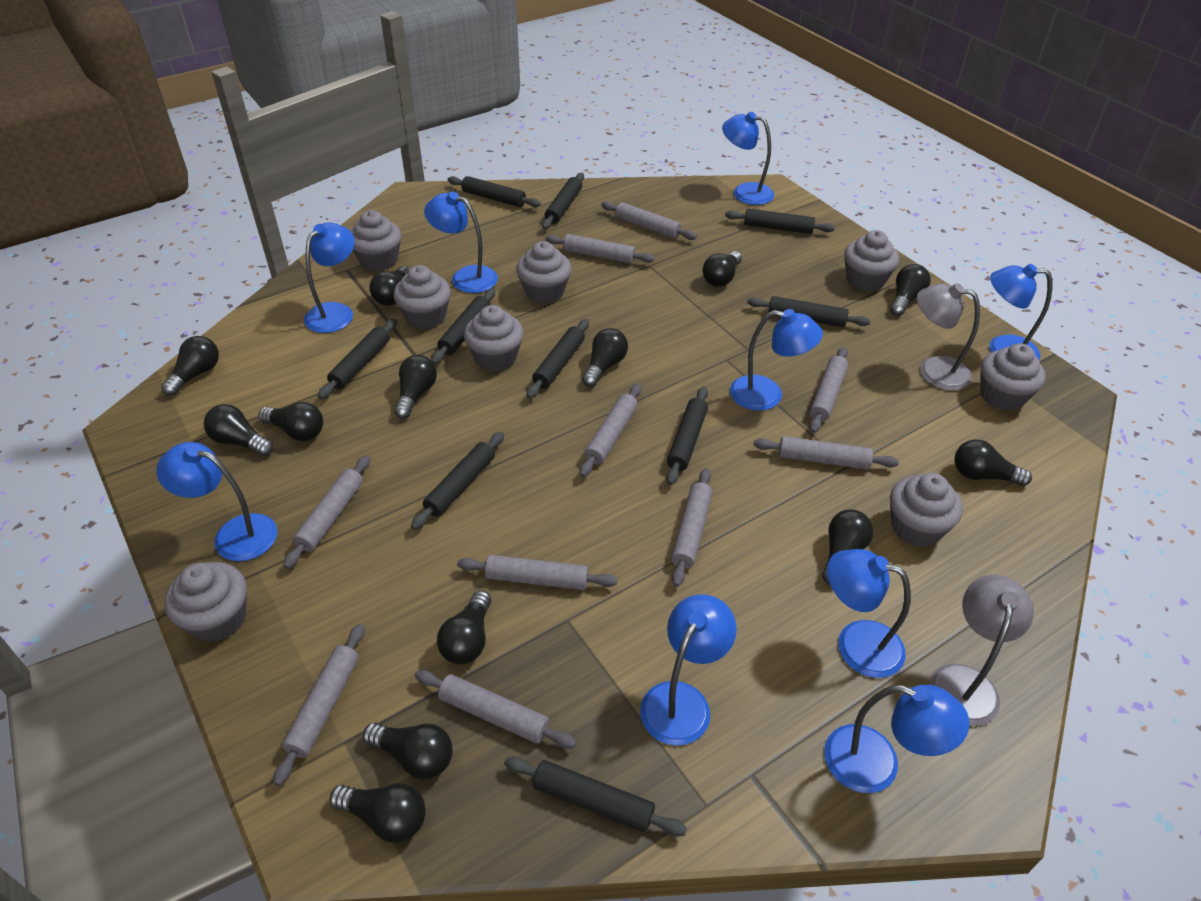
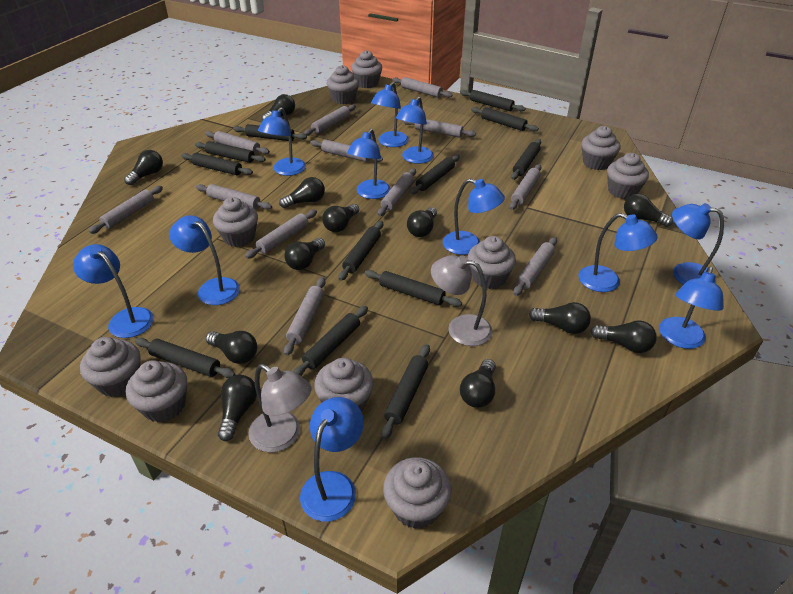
black light bulb: [161,336,219,396] [204,404,273,456] [258,402,323,441] [330,783,426,843] [363,723,453,779] [369,266,410,306] [394,355,437,419] [437,590,491,664] [582,328,628,387] [702,251,742,287] [822,509,873,584] [890,264,931,316] [954,440,1032,486] = 13 -> [124,150,163,185] [206,331,257,364] [218,375,257,441] [262,94,295,121] [279,177,325,208] [284,238,325,270] [322,204,359,232] [407,207,437,237] [460,359,496,408] [529,302,591,334] [590,320,657,353] [624,194,673,227] = 12
black rolling pin: [318,319,397,399] [411,432,504,530] [431,289,495,364] [448,176,541,207] [504,757,687,836] [527,319,589,399] [542,173,584,229] [666,387,708,485] [725,209,835,234] [747,296,871,327] = 10 -> [135,338,236,378] [181,153,253,175] [195,141,266,163] [233,124,307,141] [293,306,368,376] [339,221,383,281] [365,270,462,307] [381,344,430,439] [410,155,460,194] [460,90,526,111] [471,107,539,132] [511,139,541,180] = 12
blue lamp: [156,442,277,561] [304,223,355,333] [424,192,498,293] [640,594,737,746] [722,112,774,205] [730,309,823,411] [824,685,969,793] [827,549,911,678] [989,264,1053,360] = 9 -> [73,244,154,338] [169,215,240,305] [258,107,306,176] [300,397,364,522] [347,129,390,199] [371,82,409,147] [396,97,434,164] [443,179,505,255] [579,213,658,292] [659,266,724,349] [672,203,724,285] = 11
grey cupcake: [164,562,247,642] [350,210,402,271] [393,265,451,329] [464,305,524,371] [516,241,571,304] [844,230,899,292] [890,473,963,547] [980,343,1046,411] = 8 -> [80,337,140,397] [126,360,187,422] [213,197,258,247] [314,358,374,411] [327,65,359,104] [351,50,382,88] [383,457,452,529] [468,236,516,289] [581,126,620,170] [607,153,649,199] = 10
grey rolling pin: [273,624,365,786] [283,455,370,569] [414,670,576,749] [457,555,617,590] [545,234,654,264] [580,384,641,477] [601,201,697,240] [671,468,712,587] [754,436,899,470] [809,347,848,433] = 10 -> [89,186,163,234] [196,184,272,210] [205,131,270,154] [245,210,317,259] [284,277,326,356] [304,105,356,136] [310,140,383,162] [378,168,416,216] [392,77,452,98] [403,119,476,138] [509,164,542,210] [513,237,557,296] = 12

